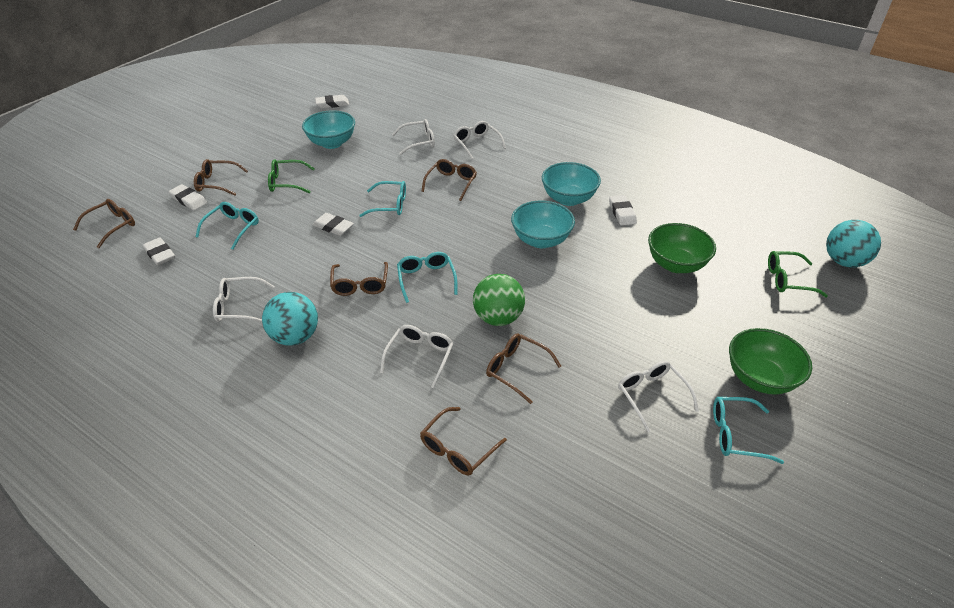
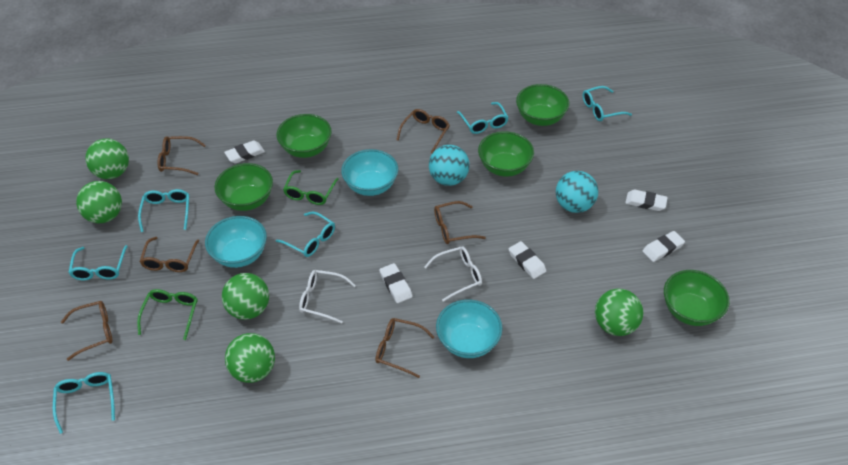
green ball: [473,274,525,326] = 1 -> [76,181,122,223] [85,138,129,179] [222,273,269,320] [225,333,275,383] [595,289,643,336] = 5
green bowl: [648,223,716,273] [729,328,812,395] = 2 -> [214,163,273,211] [277,114,332,158] [478,131,534,177] [516,84,569,126] [664,270,730,326] = 5
turquoise glasses: [196,202,259,250] [359,181,406,217] [397,252,457,303] [713,397,784,464] = 4 -> [53,372,115,434] [68,245,128,280] [138,189,189,232] [276,211,335,257] [457,102,509,134] [583,86,632,121] = 6
white glasses: [213,277,275,323] [380,325,454,388] [392,119,435,155] [453,121,506,159] [618,361,699,432] = 5 -> [299,270,356,324] [424,246,482,302] = 2

